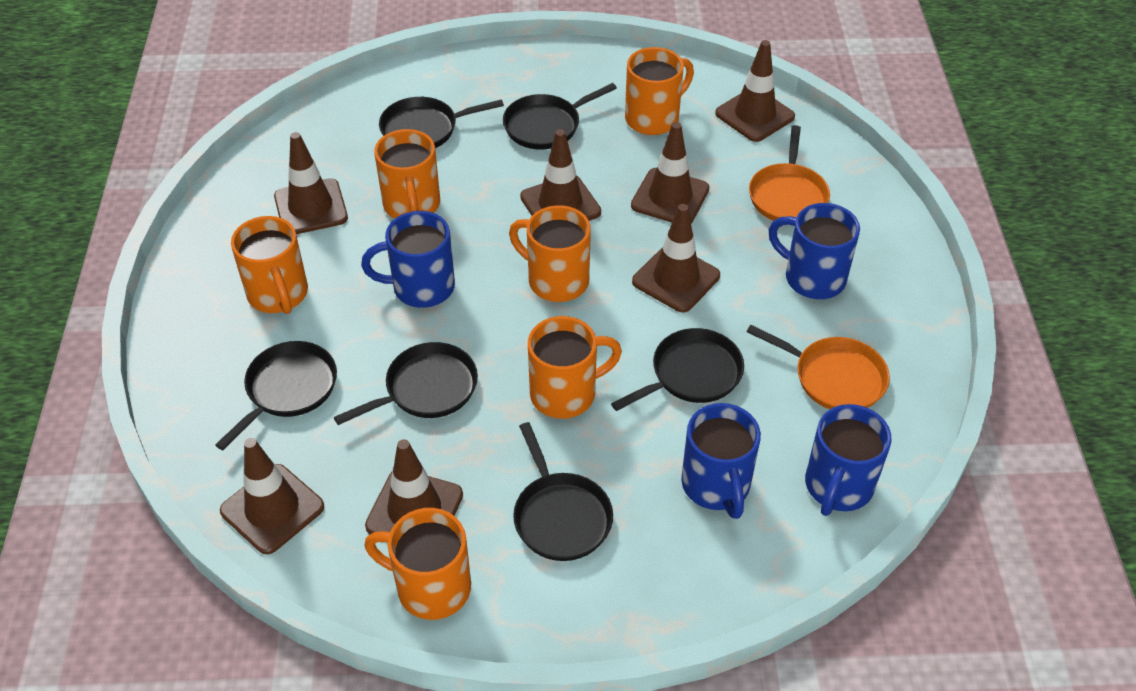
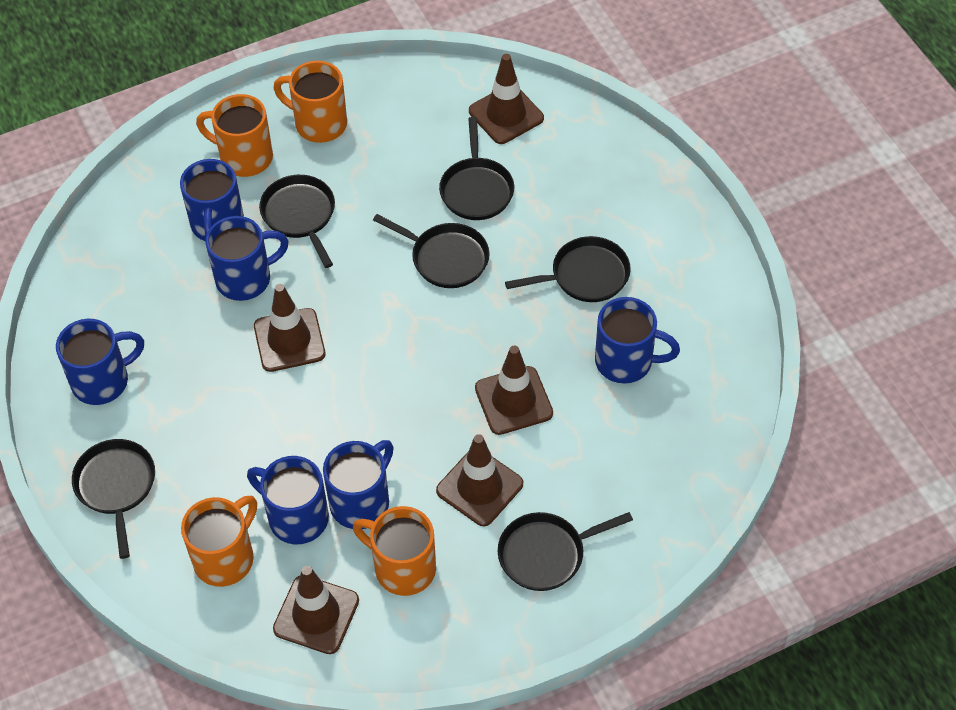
blue mug: [361,211,455,308] [681,403,761,519] [769,203,860,299] [805,404,892,516] = 4 -> [56,319,144,405] [180,159,244,241] [206,216,289,301] [247,456,329,544] [323,440,394,529] [595,297,680,384] = 6
brown traffic cone: [220,438,324,554] [274,132,348,234] [365,439,463,534] [520,129,601,221] [631,122,709,223] [632,204,720,312] [715,40,795,142] = 7 -> [254,284,326,372] [273,566,359,654] [436,434,523,526] [469,54,544,144] [475,346,553,435] = 5
orange mug: [231,216,308,314] [364,508,471,620] [374,129,440,219] [509,205,591,302] [528,316,622,419] [625,47,694,135] = 6 -> [181,496,257,587] [196,94,273,177] [274,61,347,143] [353,506,436,596] = 4
orange pan: [747,325,890,409] [749,125,830,221] = 2 -> none = 0

